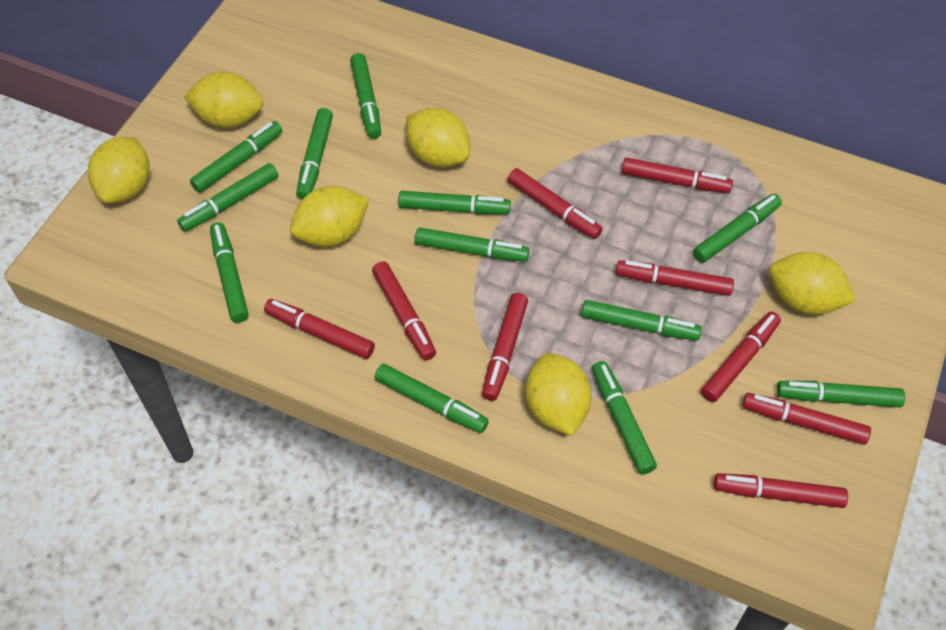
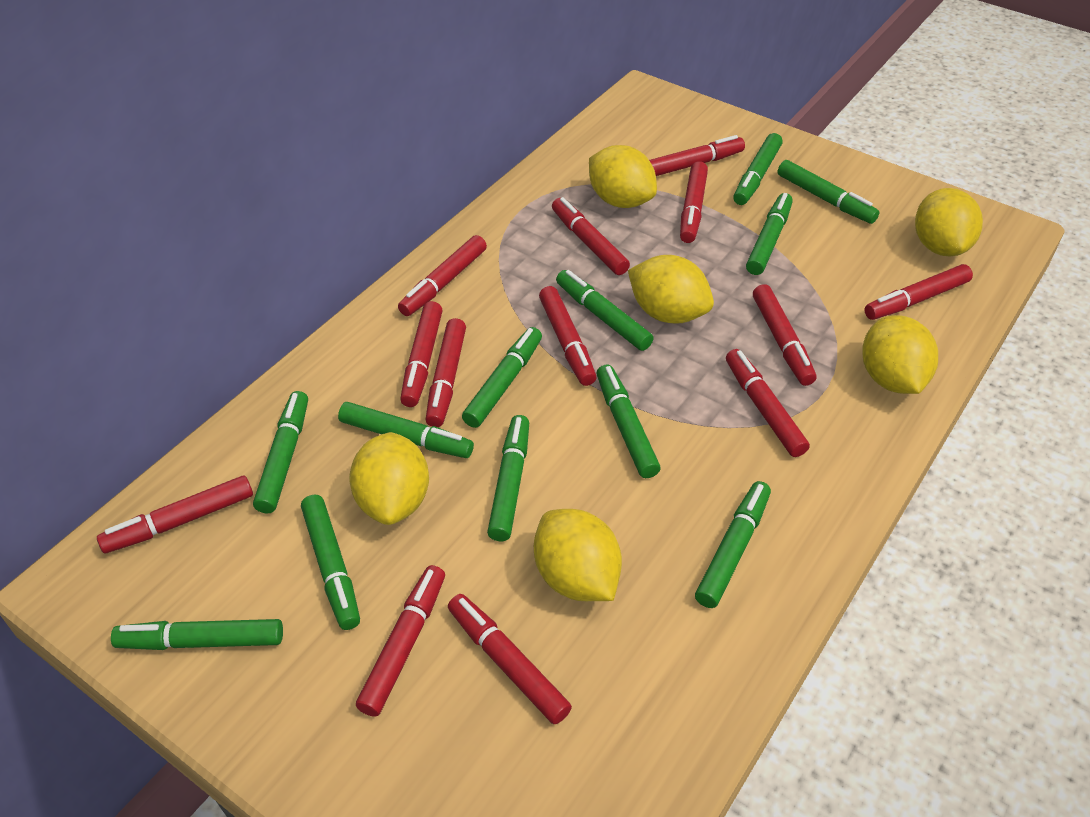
red marker: [264,299,375,359] [372,261,436,360] [482,293,528,401] [507,168,603,239] [616,260,734,296] [622,158,733,193] [701,311,781,402] [714,473,848,508] [742,393,871,445] = 9 -> [97,475,253,553] [356,565,445,717] [398,235,487,316] [400,301,443,407] [425,318,466,427] [448,594,572,724] [539,286,596,386] [552,197,630,275] [649,135,745,176] [680,161,708,243] [726,349,810,457] [753,284,817,386] [864,264,973,320] = 13

